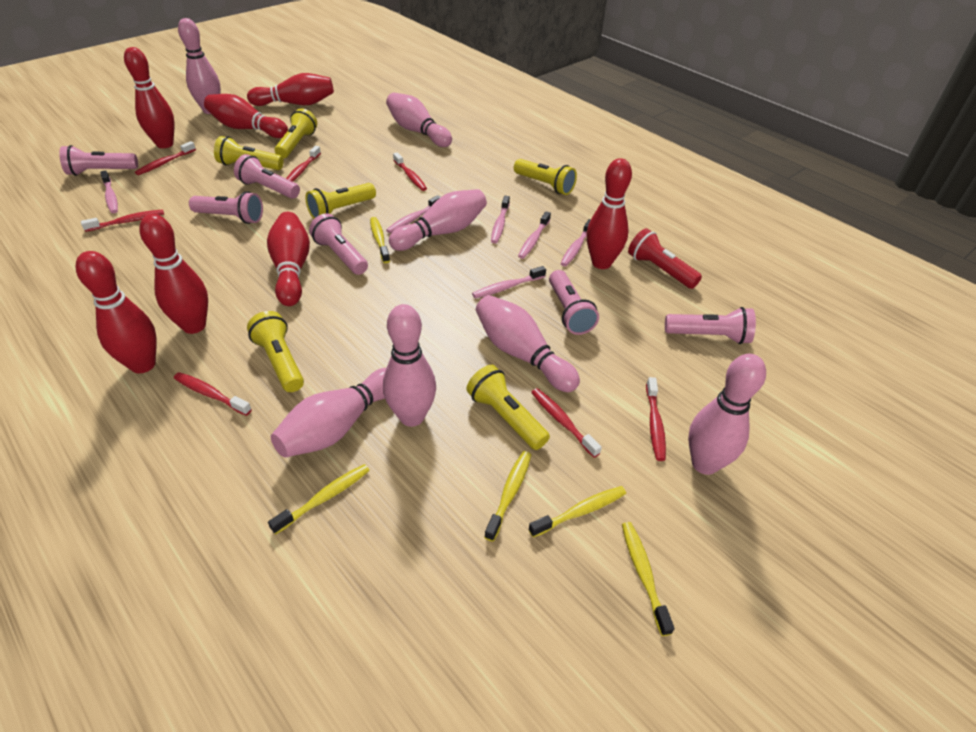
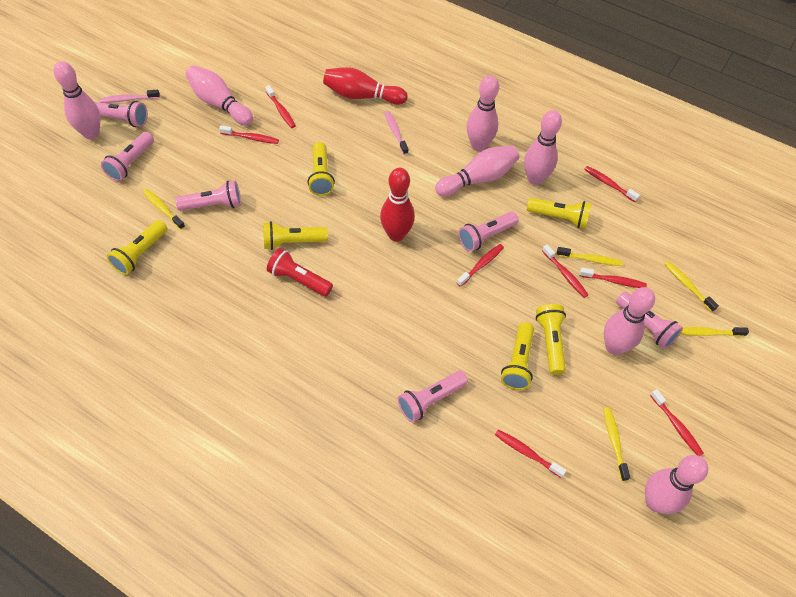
pink toothbrush: [100,170,118,213] [386,195,441,233] [472,266,546,298] [491,196,510,243] [518,212,551,259] [560,219,591,267] = 6 -> [100,90,160,103] [385,111,408,155] = 2
red bowling pin: [76,251,157,373] [124,47,175,148] [139,214,208,334] [204,94,288,138] [247,73,334,106] [267,212,310,306] [587,158,632,269] = 7 -> [323,67,408,105] [380,168,415,242] = 2
red toothbrush: [81,210,164,232] [135,141,196,175] [174,372,252,416] [286,146,321,182] [393,152,427,191] [531,388,602,458] [646,377,666,461] = 7 -> [219,125,279,144] [265,85,296,128] [457,244,504,287] [495,429,566,478] [542,244,588,298] [579,267,647,288] [584,166,640,202] [650,389,704,456] = 8

